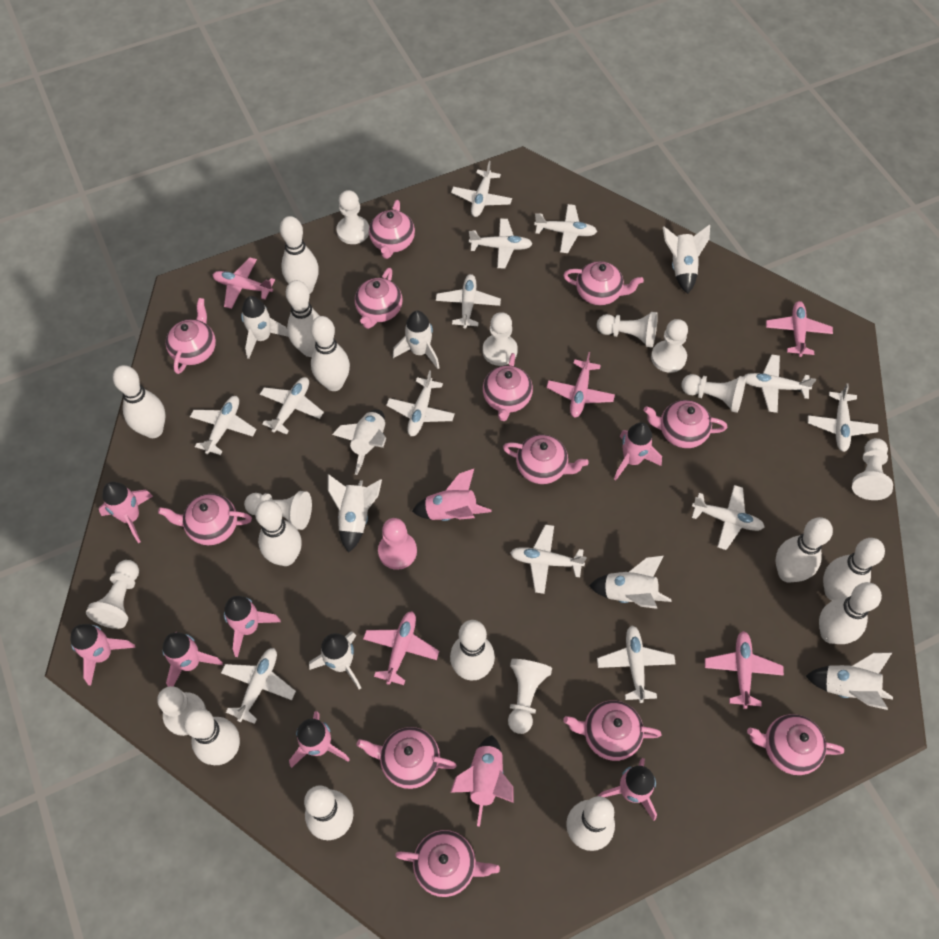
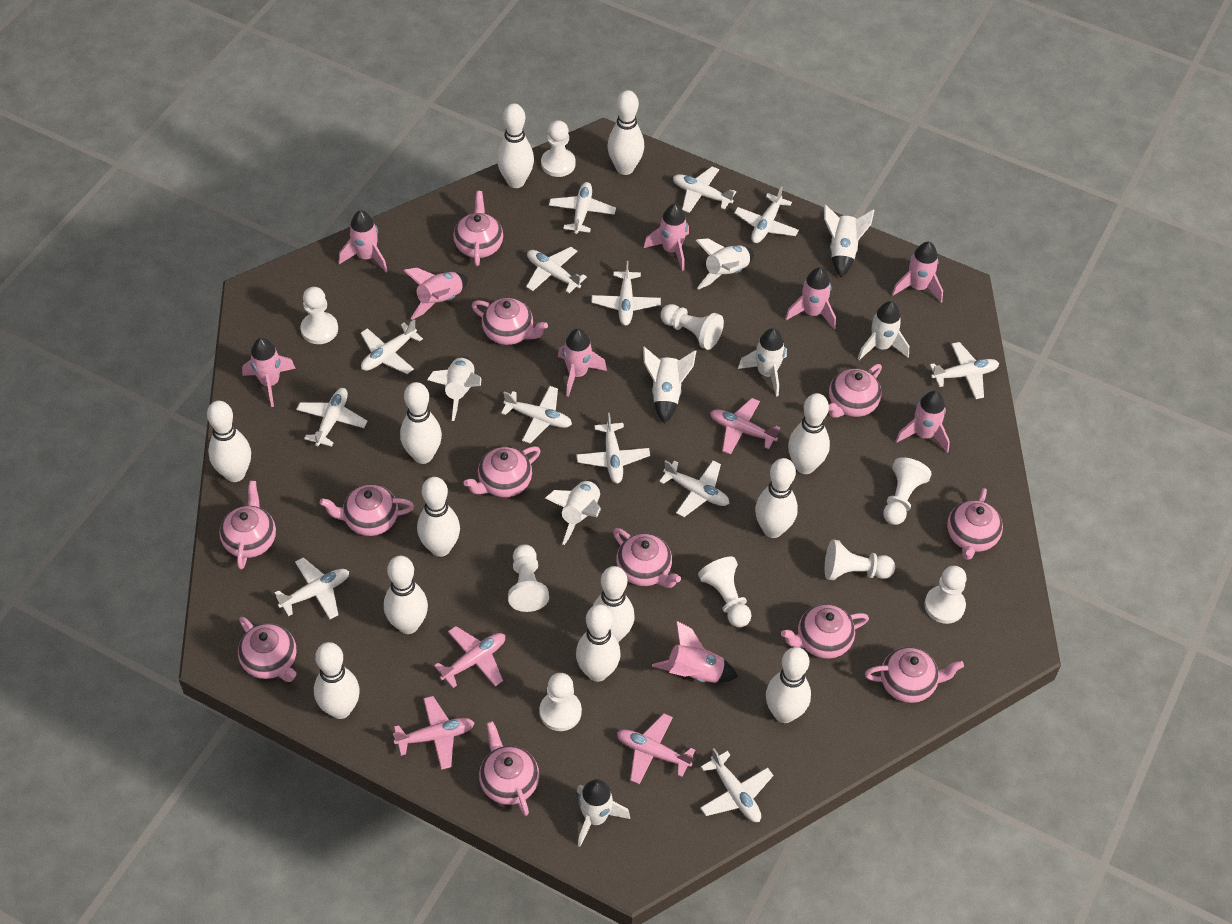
pink pawn: [378,518,417,570] = 1 -> none = 0
pink plane: [213,257,275,309] [363,611,439,685] [547,352,615,418] [705,631,784,709] [766,301,833,357] = 5 -> [393,696,474,770] [434,626,505,688] [617,713,695,784] [710,398,780,454] = 4
white pawn: [86,560,139,629] [157,686,206,736] [244,491,312,530] [336,190,369,244] [483,312,518,366] [508,659,552,734] [597,312,658,347] [651,319,688,373] [681,374,746,413] [852,438,893,500] = 10 -> [300,287,338,344] [508,544,549,612] [539,673,582,731] [541,120,576,177] [661,304,724,350] [698,556,752,627] [825,540,895,580] [883,457,932,525] [924,566,967,624] = 9

